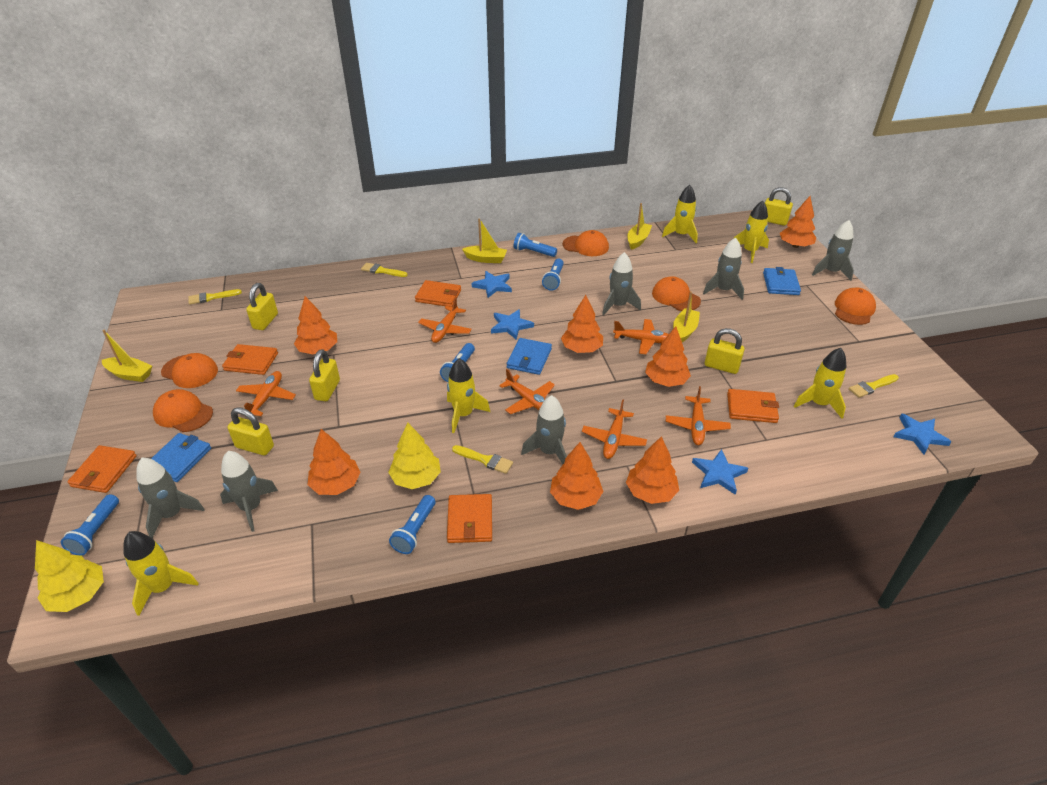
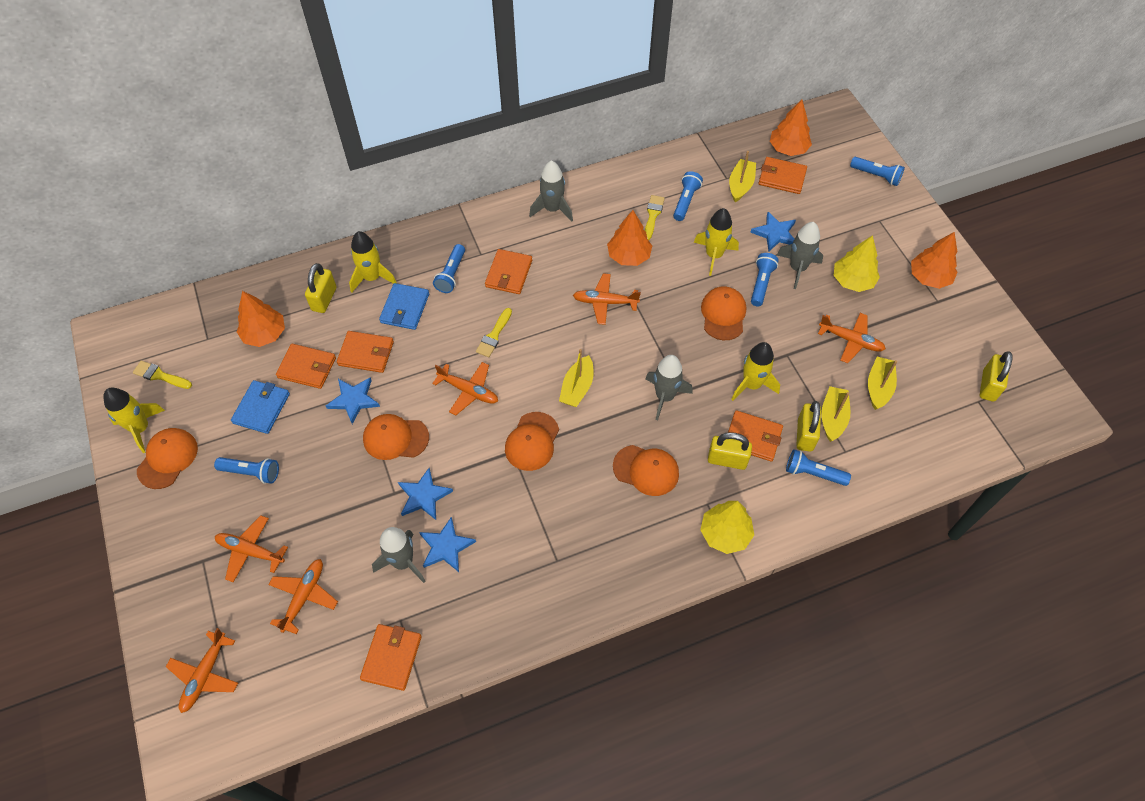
blue flashlight: [61,494,119,556] [389,495,435,554] [440,343,475,382] [514,233,557,257] [542,259,564,291] = 5 -> [214,457,279,484] [433,244,465,293] [673,171,703,221] [751,253,779,306] [786,449,851,486] [850,157,905,186] = 6
blue wallet: [151,433,211,482] [507,338,552,375] [763,267,801,295] = 3 -> [231,380,290,434] [379,283,429,330] = 2
grey rocket: [136,458,205,538] [220,451,278,532] [521,395,567,464] [602,252,641,315] [703,237,744,300] [812,220,854,281] = 6 -> [372,527,425,583] [529,160,573,222] [645,355,693,420] [777,222,823,289] = 4
orange tree: [294,296,337,354] [307,429,361,495] [550,442,604,510] [561,295,603,353] [626,436,679,504] [645,326,691,387] [780,196,816,248] = 7 -> [237,291,285,347] [607,210,652,266] [770,100,812,156] [911,232,957,289] = 4
orange wallet: [67,445,136,493] [222,344,278,375] [415,280,461,307] [447,494,492,543] [727,389,779,423] = 5 -> [276,344,336,389] [337,331,394,373] [360,624,422,691] [485,249,532,294] [728,410,783,462] [759,157,807,194] = 6
yellow brush: [188,289,242,305] [361,263,408,277] [452,445,513,474] [849,374,899,398] = 4 -> [133,361,192,389] [476,308,512,357] [645,195,665,240] = 3
yellow padlock: [227,407,274,455] [246,283,278,330] [309,349,340,401] [705,328,745,374] [765,187,793,226] = 5 -> [305,263,337,313] [708,432,752,470] [796,401,821,452] [980,351,1013,402] = 4
yellow rocket: [124,531,199,616] [447,358,490,433] [662,185,698,243] [734,201,769,263] [794,348,847,419] = 5 -> [103,388,165,453] [349,231,397,292] [694,208,739,276] [731,342,780,401] = 4

